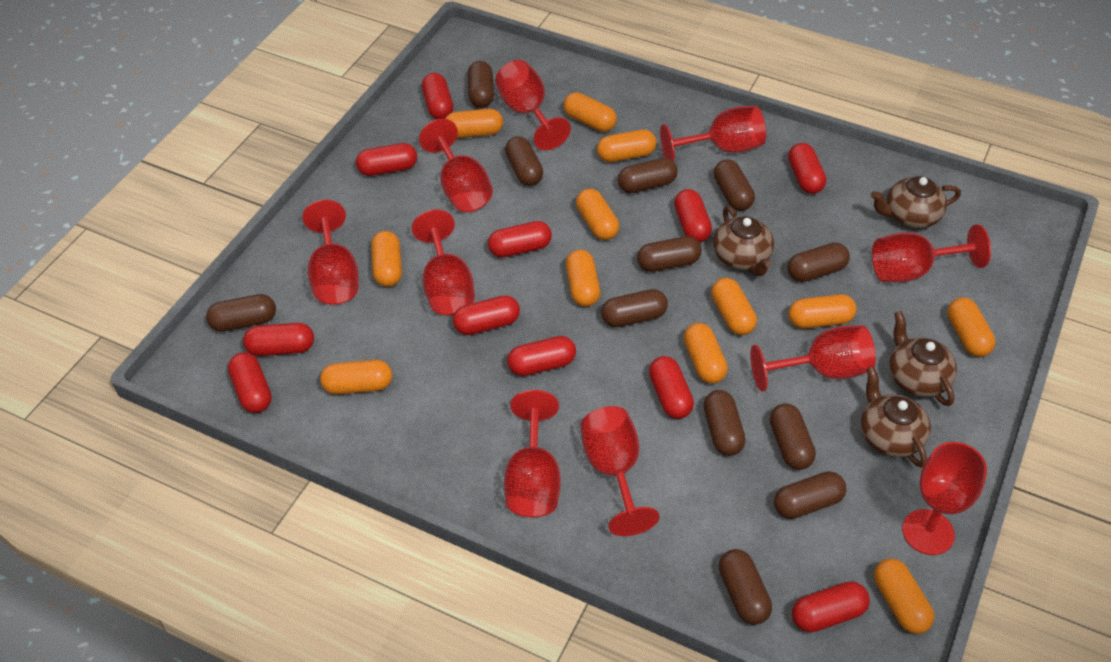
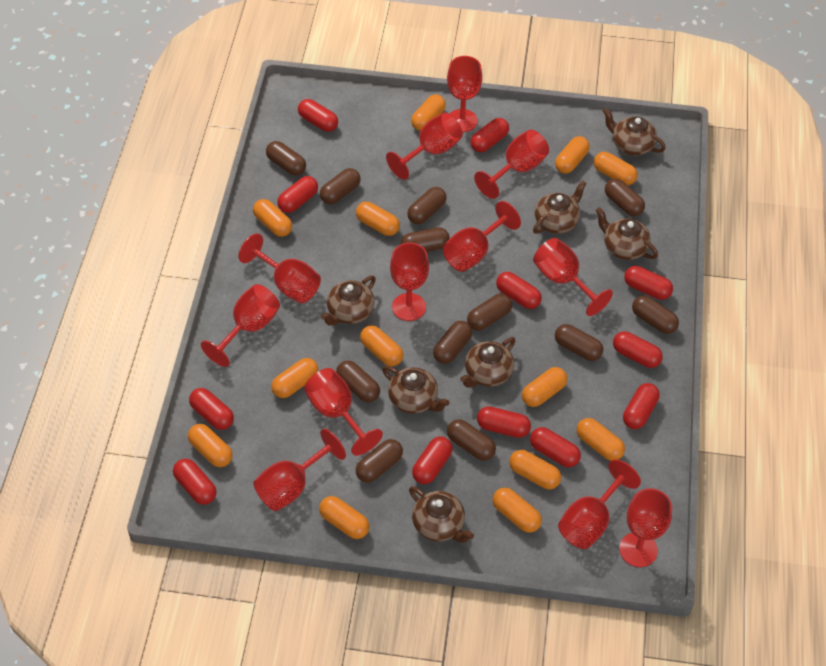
brown teapot: [713,206,774,276] [861,367,931,468] [871,176,961,228] [889,311,957,406] = 4 -> [321,276,376,325] [382,366,450,414] [409,486,474,543] [460,337,515,388] [533,181,587,234] [596,207,658,260] [603,108,666,155] = 7
orange capsule: [320,360,392,394] [371,231,402,287] [445,109,503,138] [563,92,617,132] [566,250,600,307] [576,188,619,240] [597,129,656,162] [684,323,728,384] [711,278,757,335] [788,294,857,329] [874,558,934,634] [947,297,996,357] = 12 -> [188,424,232,467] [253,199,292,237] [271,358,318,398] [319,496,370,539] [356,202,400,236] [360,325,403,366] [411,94,446,131] [493,488,542,533] [509,450,561,489] [522,367,567,407] [555,136,590,174] [577,418,625,461] [594,152,638,185] = 13
red capsule: [228,353,272,413] [243,323,314,356] [356,143,417,176] [422,73,453,119] [453,295,520,335] [488,221,552,258] [507,336,576,376] [649,356,694,419] [674,189,712,242] [788,143,826,194] [792,581,870,632] = 11 -> [173,459,217,505] [189,388,234,430] [277,176,318,213] [298,99,338,132] [412,436,452,484] [471,118,509,152] [477,406,531,438] [496,272,542,309] [530,427,581,467] [613,331,663,368] [623,383,660,429] [624,266,673,300] = 12
red goblet: [302,200,359,305] [412,210,475,315] [419,118,493,212] [495,60,571,150] [504,390,561,517] [581,406,660,536] [660,106,766,161] [750,325,876,392] [872,224,991,282] [902,442,987,555] = 10 -> [201,284,280,367] [238,233,321,303] [253,429,346,511] [304,368,383,456] [386,112,463,180] [390,243,429,321] [443,201,521,272] [447,56,482,132] [474,130,549,199] [533,238,613,316] [558,459,641,549] [619,488,672,567] = 12

